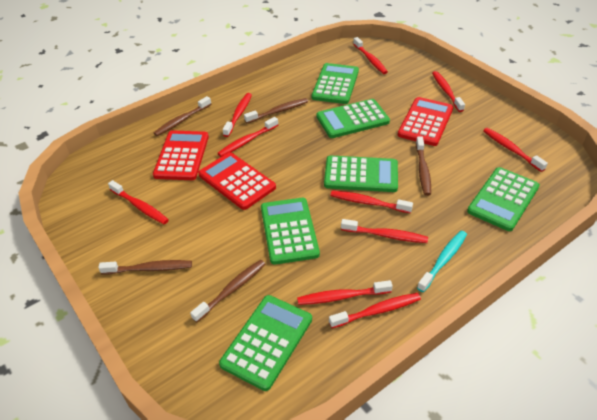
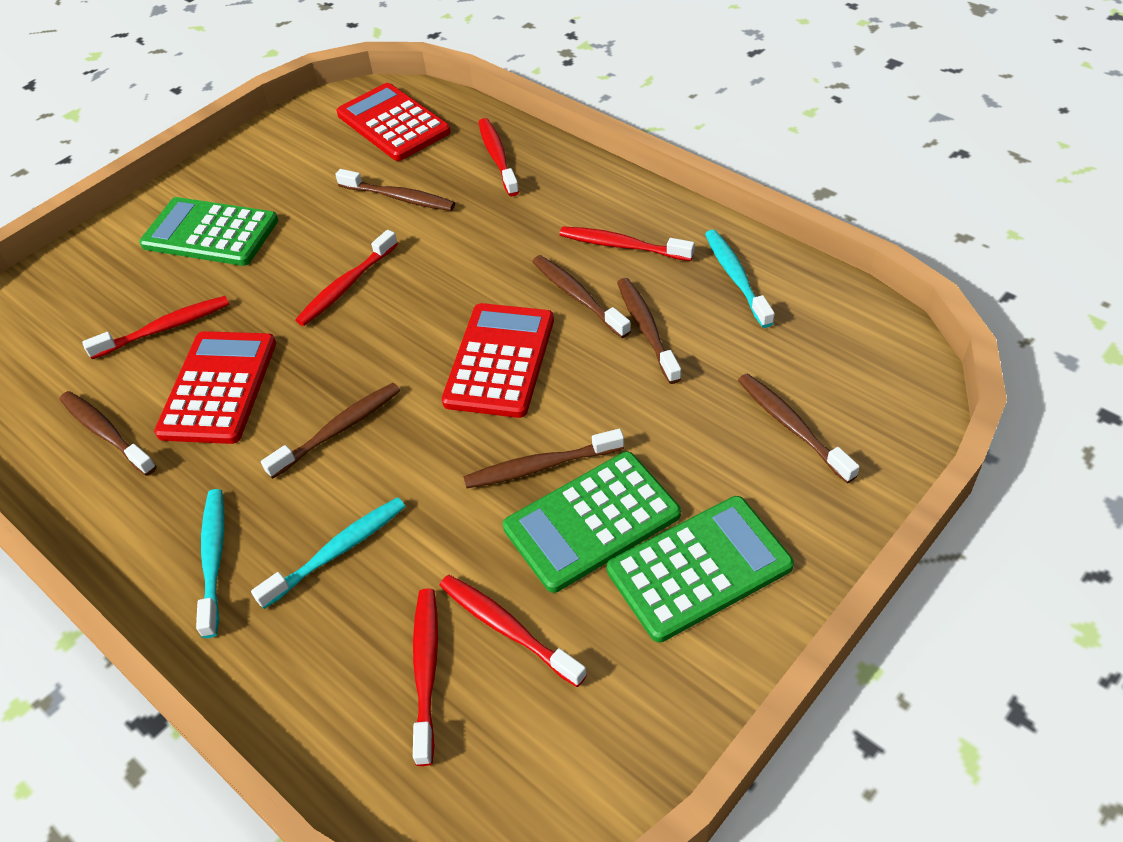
brown toothbrush: [98,260,192,274] [154,96,211,136] [190,260,265,323] [244,98,308,123] [416,136,431,196] = 5 -> [60,391,157,476] [261,383,400,479] [335,169,455,211] [463,429,624,488] [532,255,631,338] [617,278,681,384] [738,373,860,483] = 7
green calculator: [219,295,312,391] [261,198,320,265] [312,63,359,104] [316,99,390,138] [324,155,398,192] [467,167,540,231] = 6 -> [139,197,278,266] [503,452,681,593] [607,496,794,642] = 3
red toothbrush: [108,180,169,224] [217,117,278,157] [223,93,252,137] [297,280,393,305] [329,293,421,328] [330,190,413,213] [341,219,428,243] [353,37,388,74] [432,71,465,112] [483,128,548,172] = 10 -> [82,296,229,359] [295,230,398,326] [413,588,438,766] [439,575,587,687] [478,118,519,196] [560,226,695,261] = 6
turquoise toothbrush: [417,231,467,292] = 1 -> [196,489,224,638] [251,497,406,609] [705,230,775,328] = 3

